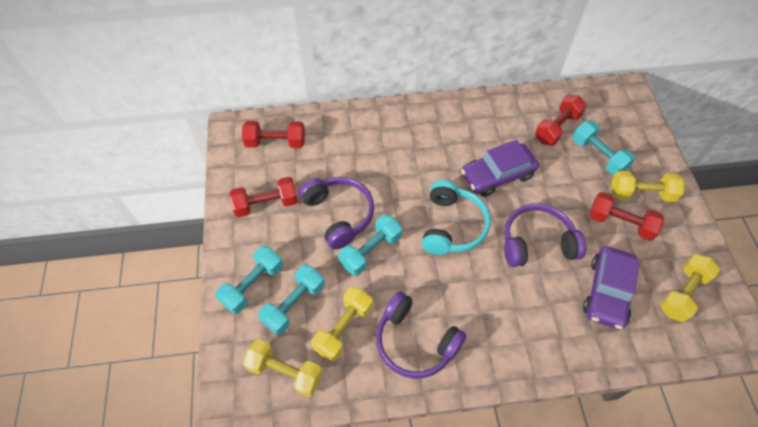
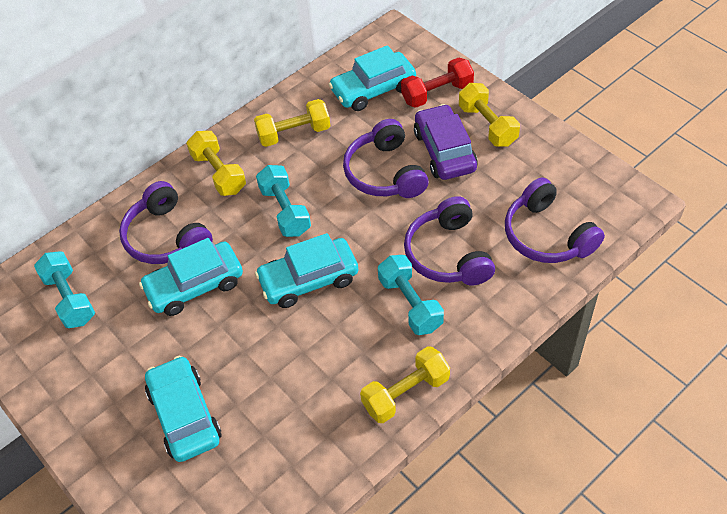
purple car: [461,140,539,197] [583,246,640,330] = 2 -> [414,104,478,180] = 1
purple headphones: [299,177,374,249] [376,291,467,379] [504,204,586,267] = 3 -> [119,181,213,264] [343,119,429,198] [404,196,495,285] [505,177,605,263] = 4
red dumbbell: [230,177,298,218] [242,121,305,148] [535,95,587,146] [589,192,664,241] = 4 -> [401,57,474,108] = 1
turquoise car: none = 0 -> [139,238,243,316] [145,356,221,462] [255,233,358,308] [328,45,416,111] = 4
turquoise dumbbell: [215,246,283,314] [258,264,325,335] [338,214,402,276] [572,121,635,175] = 4 -> [34,251,95,328] [256,165,311,237] [378,255,444,335] = 3
turquoise headphones: [422,180,491,255] = 1 -> none = 0

